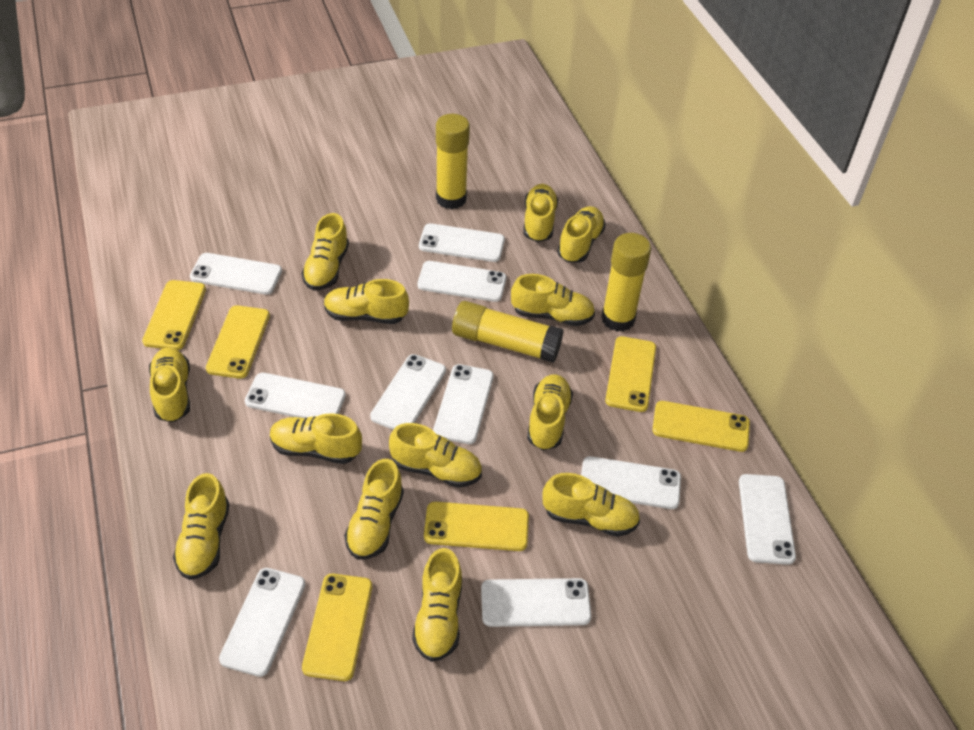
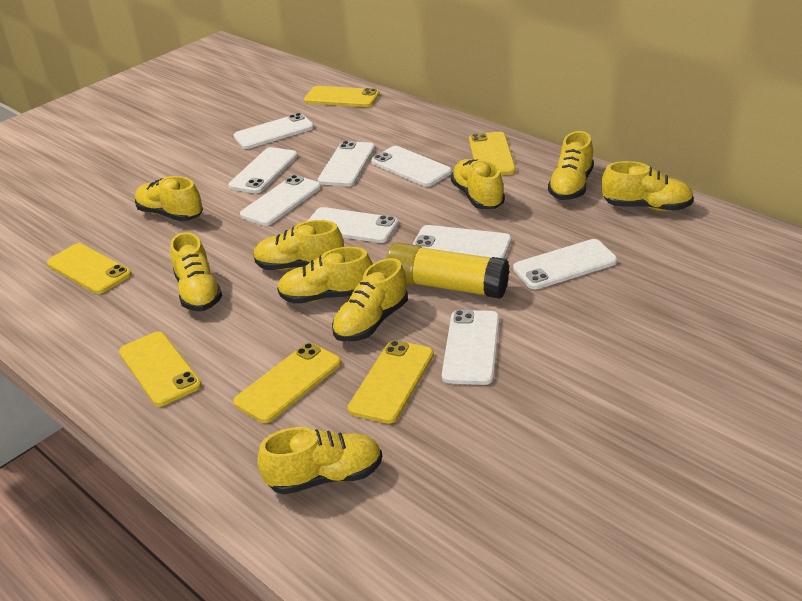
white phone: [190,253,282,295] [219,568,305,677] [245,373,346,418] [370,354,446,430] [417,261,506,302] [419,223,505,262] [433,364,494,444] [481,578,592,627] [581,456,681,509] [739,474,796,565] = 10 -> [228,147,298,193] [234,113,314,149] [240,175,321,226] [308,207,399,243] [318,141,375,186] [371,146,452,187] [413,225,512,259] [442,310,499,385] [513,239,617,289] = 9
yellow glue stick: [436,114,470,209] [452,301,564,363] [601,233,651,332] = 3 -> [386,242,509,299] = 1
yellow shoe: [149,348,190,422] [173,473,230,580] [270,413,362,464] [302,213,349,290] [324,279,409,324] [344,459,404,560] [389,423,482,488] [412,548,462,662] [511,274,595,326] [524,184,558,242] [527,375,573,450] [543,473,640,537] [557,206,606,263] = 13 -> [135,176,203,221] [170,232,222,311] [253,220,344,270] [257,427,382,495] [277,247,373,304] [332,258,408,342] [451,159,505,209] [548,131,594,200] [602,161,694,211] = 9

